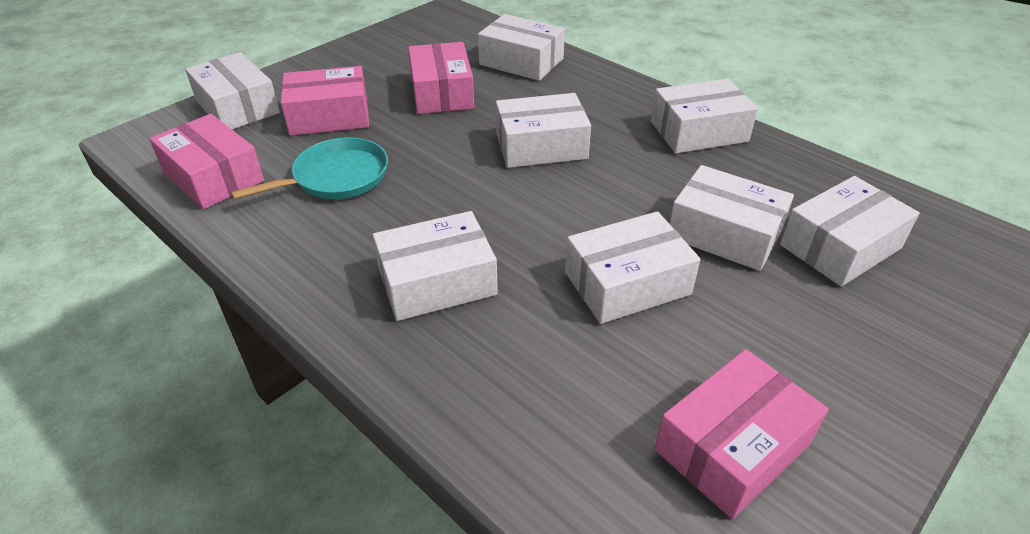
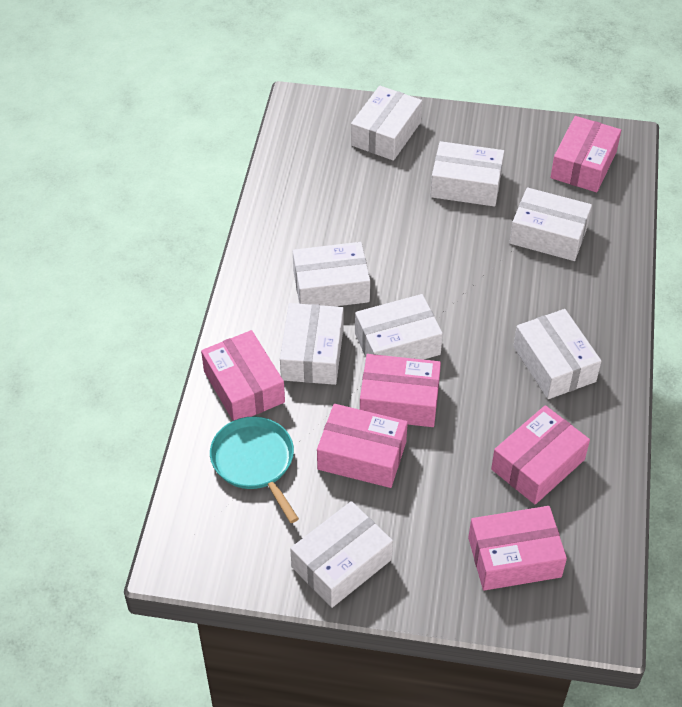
pink box: [149,114,264,209] [281,66,369,136] [408,42,474,114] [655,349,829,519] = 4 -> [201,330,285,421] [317,404,408,488] [360,354,441,427] [468,506,567,591] [491,405,590,505] [550,116,621,192] = 6

